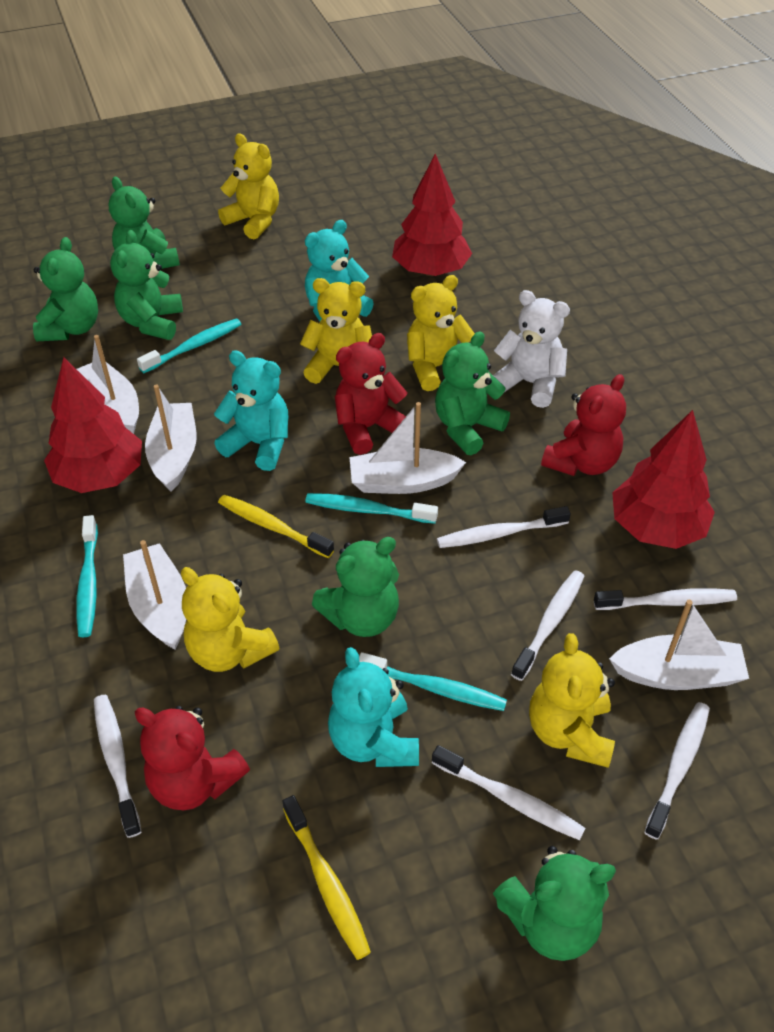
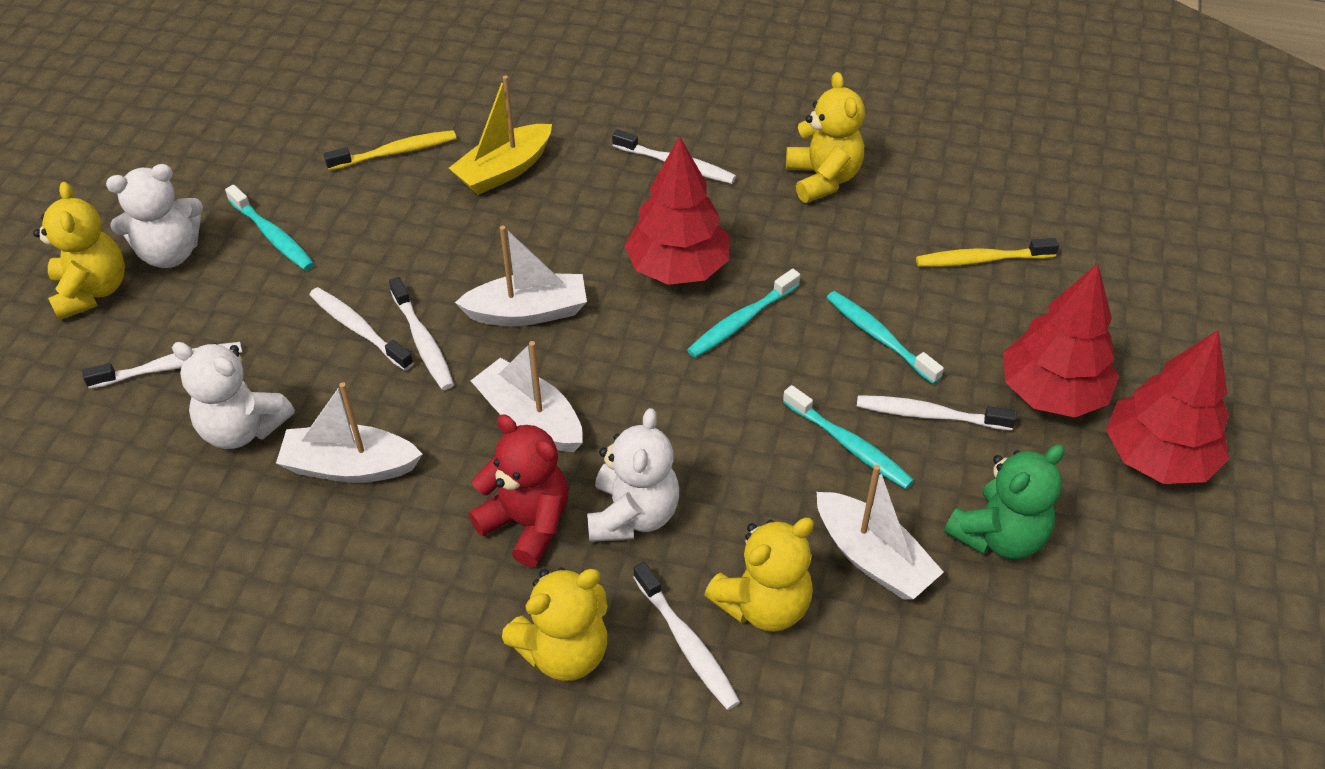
green teddy bear: [33,237,98,341] [109,177,180,269] [110,230,183,340] [312,537,399,637] [435,331,510,455] [493,846,616,961] = 6 -> [944,445,1064,559] = 1
red teddy bear: [135,706,250,810] [335,333,407,455] [541,374,626,476] = 3 -> [468,415,568,567] = 1
turquoise teddy bear: [214,350,288,471] [305,220,374,322] [328,647,419,767] = 3 -> none = 0
white boat: [77,335,139,434] [123,540,186,650] [145,385,196,492] [349,402,466,494] [609,600,749,690] = 5 -> [276,382,422,483] [455,226,587,326] [471,341,583,452] [817,465,944,600] = 4
white teddy bear: [493,290,570,408] = 1 -> [106,164,203,268] [172,342,295,449] [587,408,679,542] = 3
yellow boat: none = 0 -> [449,75,552,195] = 1
yellow teddy bear: [181,567,279,672] [218,133,279,239] [300,278,372,384] [407,275,475,391] [529,633,615,768] = 5 -> [33,182,125,320] [502,567,608,681] [704,518,814,632] [786,72,865,203] = 4

